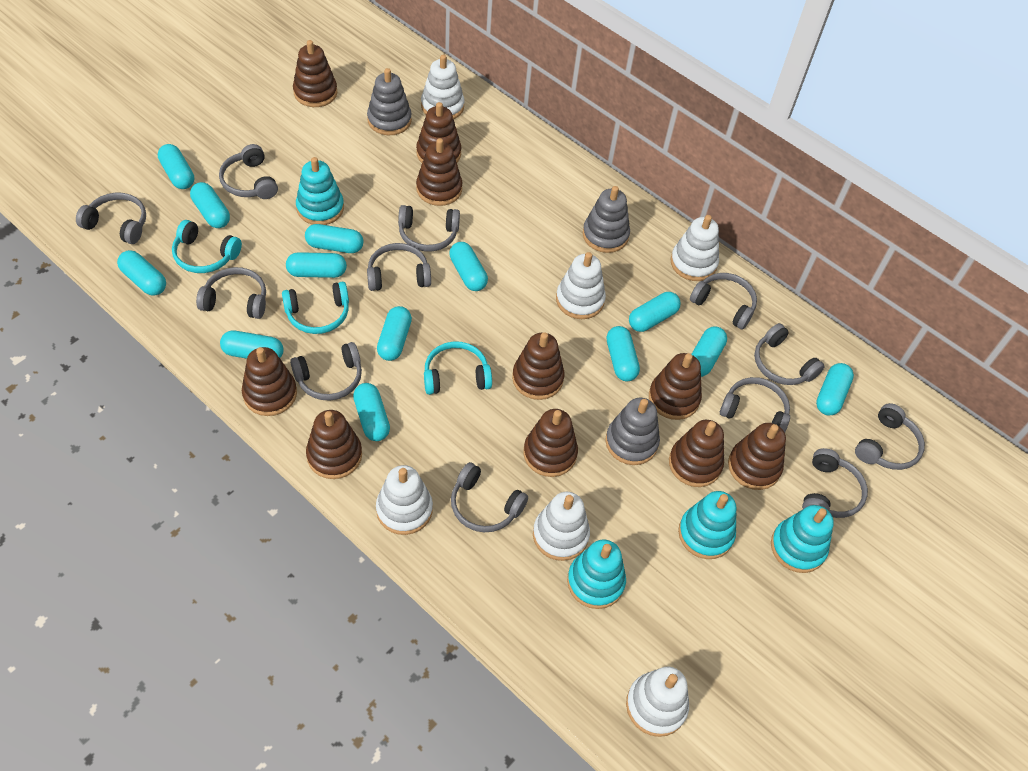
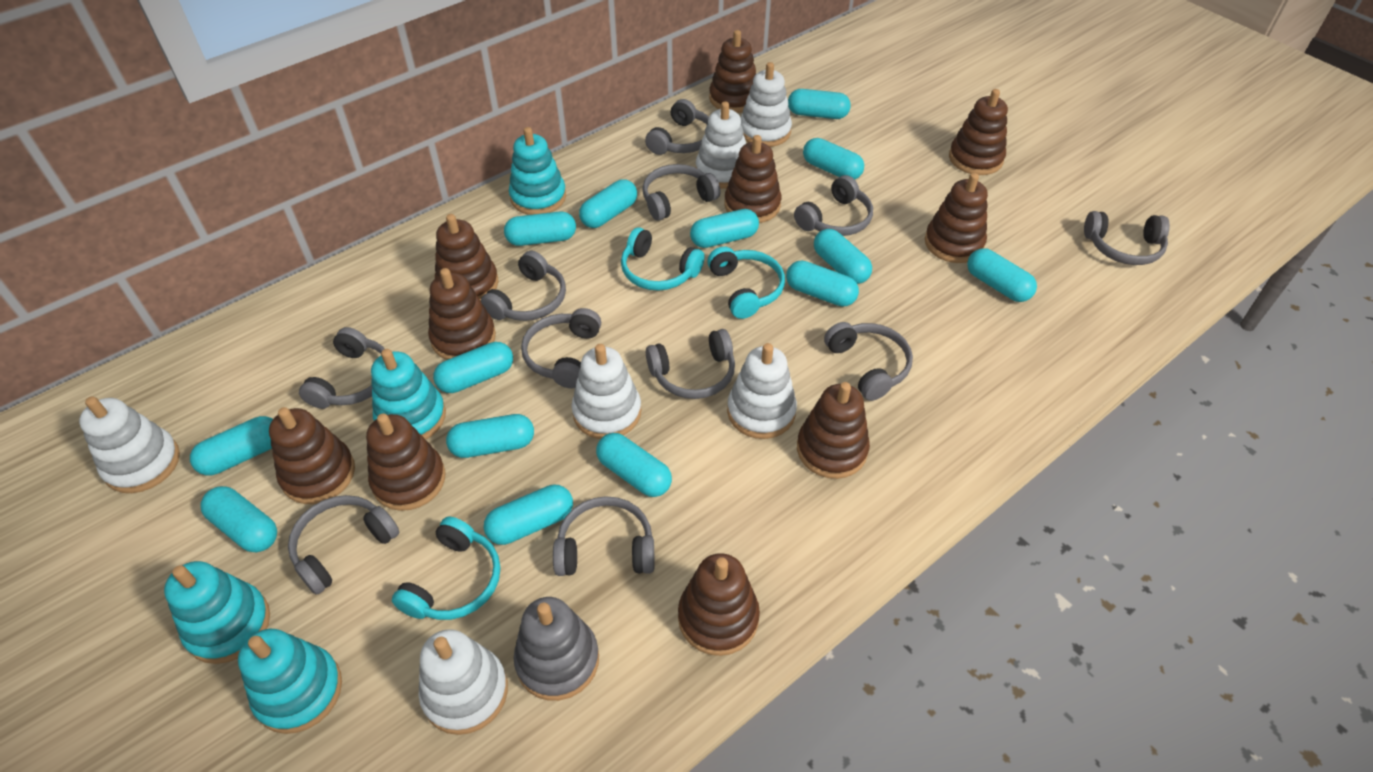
grey headphones: [76,193,146,244] [196,267,266,319] [219,144,278,199] [290,342,362,400] [367,243,431,291] [398,205,460,252] [451,462,528,532] [690,273,757,330] [720,377,790,432] [754,323,825,385] [802,448,868,518] [855,403,925,470] = 12 -> [288,495,399,595] [299,327,385,409] [481,251,566,321] [521,308,601,388] [553,496,655,576] [642,164,720,221] [645,99,709,155] [646,329,735,399] [794,175,873,236] [824,322,913,401] [1084,211,1170,265] = 11
grey stacking toy: [367,68,412,135] [583,186,630,253] [605,398,660,465] = 3 -> [513,597,599,701] = 1
turquoise capsule: [117,250,166,296] [158,144,194,189] [190,182,230,228] [220,330,284,359] [286,252,347,278] [305,224,363,253] [353,383,390,441] [377,306,412,361] [449,242,488,291] [607,326,640,381] [629,292,681,332] [692,326,727,377] [816,363,854,416] = 13 -> [190,416,273,475] [200,486,277,552] [433,342,513,393] [446,414,534,458] [484,485,573,545] [504,212,576,246] [579,179,637,228] [596,433,672,497] [690,209,759,248] [786,260,859,307] [788,89,851,119] [803,138,864,180] [814,229,872,284] [967,248,1037,302] = 14

